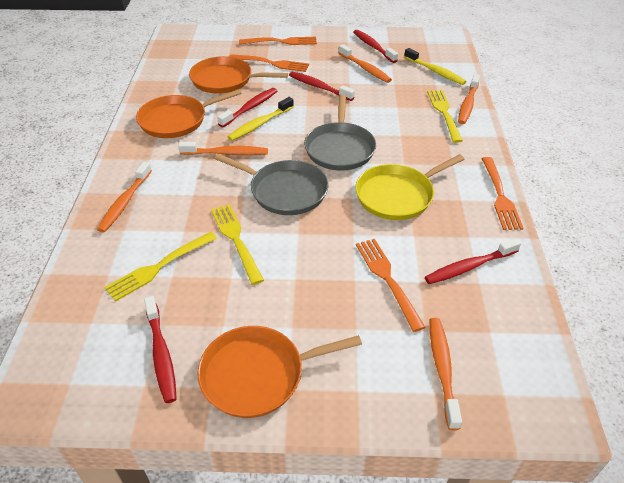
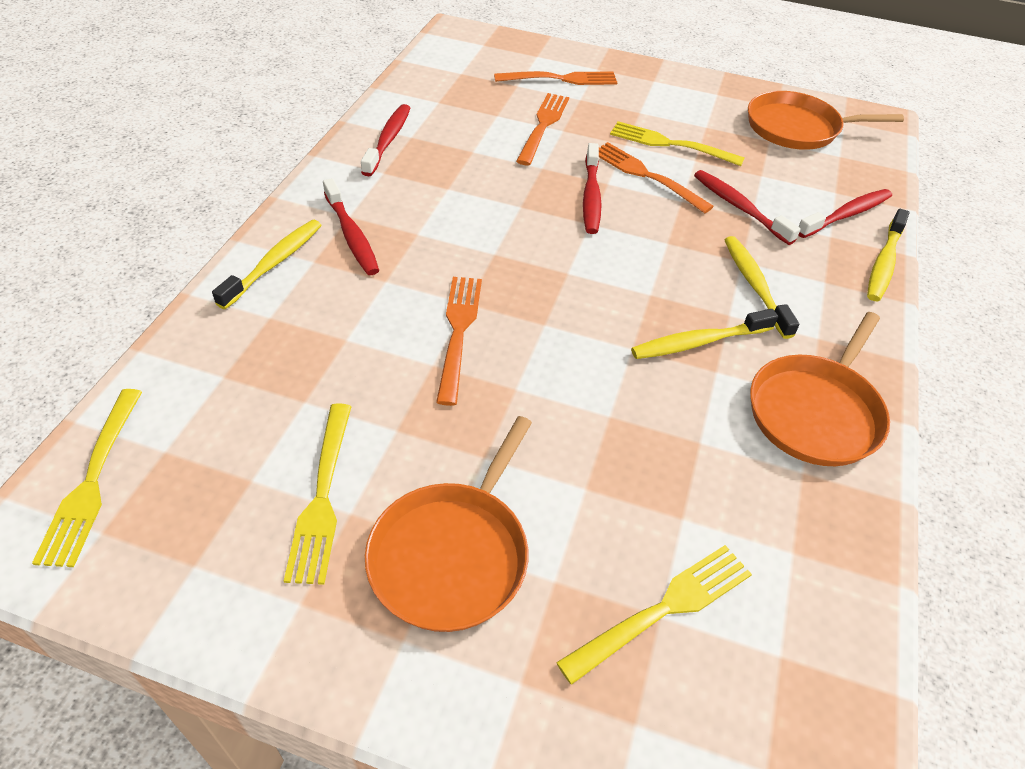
grey pan: [214,154,329,215] [304,95,376,171] = 2 -> none = 0
orange toothbrush: [97,162,152,232] [178,142,268,155] [339,44,392,83] [429,318,462,430] [458,74,480,124] = 5 -> none = 0
yellow fork: [104,232,217,302] [211,204,264,285] [427,90,463,143] = 3 -> [32,389,142,567] [284,403,352,585] [556,545,752,685] [610,121,745,166] = 4
yellow pan: [355,154,464,220] = 1 -> none = 0
yellow toothbrush: [228,97,294,141] [404,48,466,85] = 2 -> [212,220,321,309] [631,309,778,359] [725,236,800,339] [867,209,909,301] = 4

